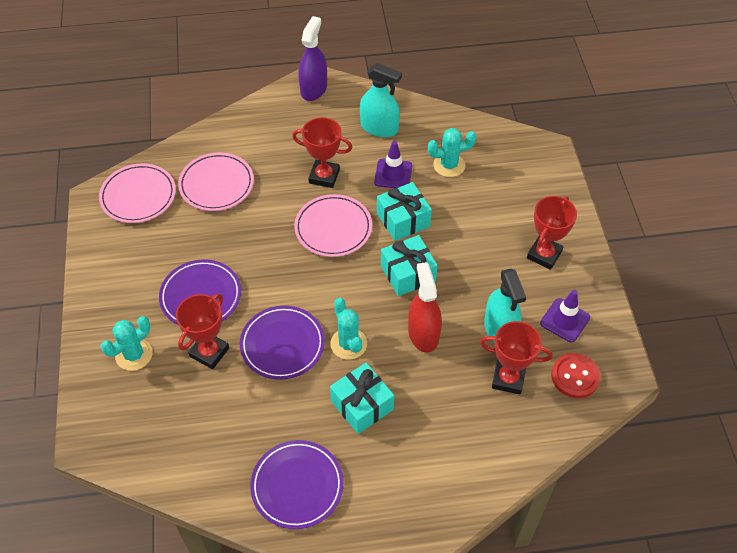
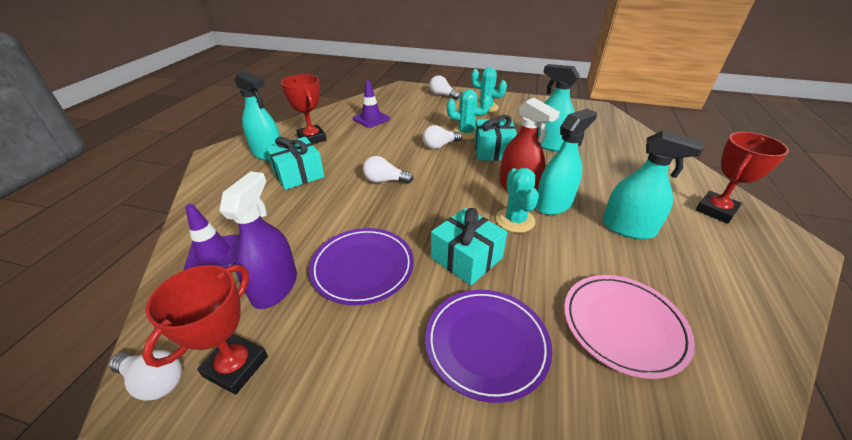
pink plate: [99,163,176,223] [178,152,254,211] [294,194,372,257] = 3 -> [564,275,695,379] = 1
purple plate: [159,260,241,325] [240,306,325,380] [250,440,344,529] = 3 -> [309,228,414,305] [425,290,552,403] = 2
red button: [551,353,601,398] = 1 -> none = 0
red trophy: [176,294,229,369] [292,117,353,188] [480,321,553,395] [527,196,577,270] = 4 -> [142,264,268,395] [281,74,327,144] [696,132,789,224] = 3
turquoise spray bottle: [360,63,402,137] [484,268,526,343] = 2 -> [235,71,280,161] [536,109,597,215] [538,64,580,151] [602,130,704,239] = 4
white light bulb: none = 0 -> [109,350,182,401] [363,156,414,183] [423,125,462,149] [429,75,460,100] = 4

